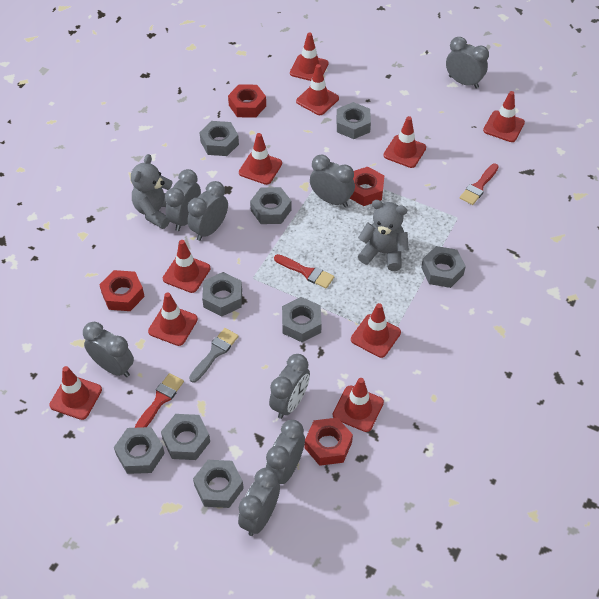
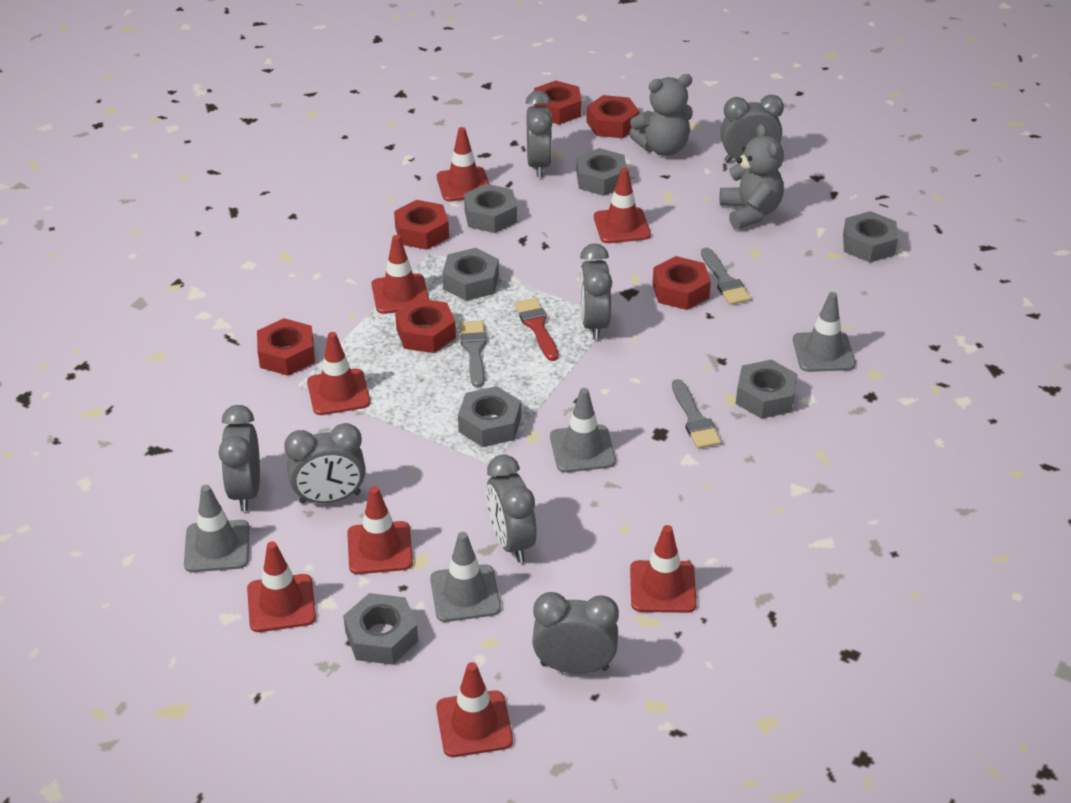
grey brush: [189,328,239,383] = 1 -> [460,321,486,388] [672,379,721,449] [701,247,751,305] = 3
grey clock: [83,322,134,377] [165,169,201,231] [187,181,228,241] [238,468,280,536] [266,420,305,484] [269,354,310,419] [310,155,355,207] [446,37,489,89] = 8 -> [218,405,260,511] [284,423,366,504] [486,455,537,563] [525,90,553,177] [532,592,619,674] [579,243,612,340] [720,95,784,163] = 7
grey nut: [114,427,165,474] [161,414,210,460] [193,460,244,508] [199,121,239,156] [202,272,242,316] [250,187,292,224] [282,297,322,342] [336,102,371,139] [421,246,466,288] = 9 -> [343,593,418,665] [442,248,499,301] [458,386,521,447] [464,184,517,233] [576,148,627,196] [736,359,798,419] [843,211,898,262] = 7
grey traffic cone: none = 0 -> [184,485,250,572] [430,532,501,622] [550,388,616,473] [793,292,855,372] = 4
red brush: [134,373,184,428] [274,254,334,289] [460,163,499,205] = 3 -> [514,298,558,361] = 1
red nut: [99,270,145,311] [228,84,266,118] [305,418,353,466] [350,167,384,206] = 4 -> [257,318,315,376] [394,200,449,250] [395,298,456,353] [534,80,581,125] [586,95,639,138] [652,256,711,310] = 6
red traffic cone: [49,366,102,420] [148,292,198,346] [163,240,211,293] [239,133,282,185] [290,33,329,81] [296,64,339,115] [333,378,384,432] [351,303,401,358] [383,116,426,168] [483,91,525,142] = 10 -> [247,541,316,632] [307,332,370,415] [347,486,413,574] [372,235,429,314] [436,662,513,757] [437,127,489,202] [594,168,651,243] [630,525,697,613] = 8

